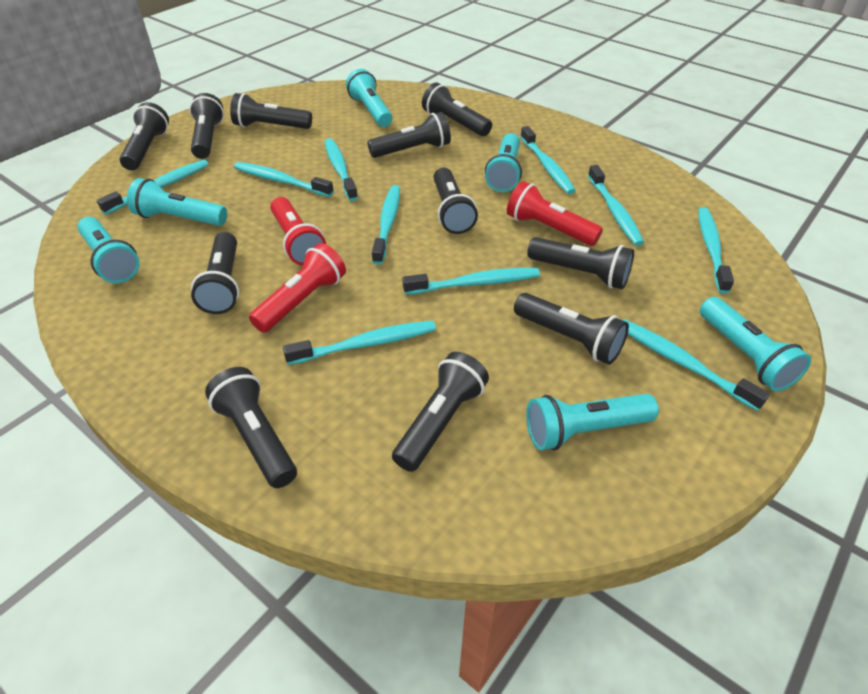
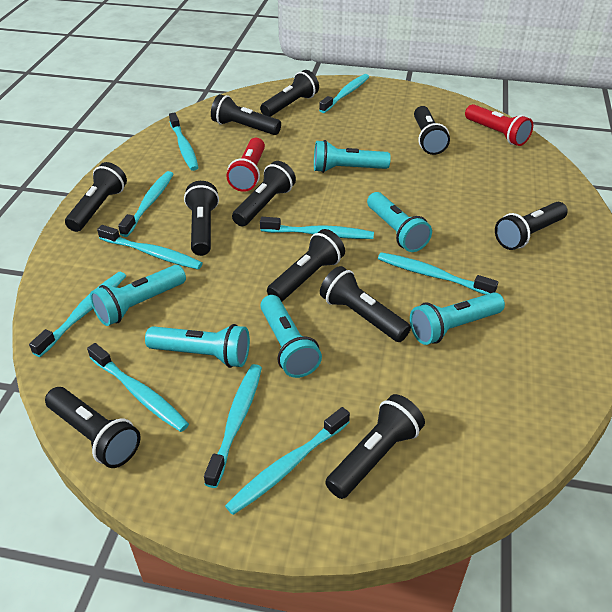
red flashlight: [249,243,346,333] [270,197,326,266] [507,181,603,246] = 3 -> [227,138,265,192] [465,104,533,146] = 2

